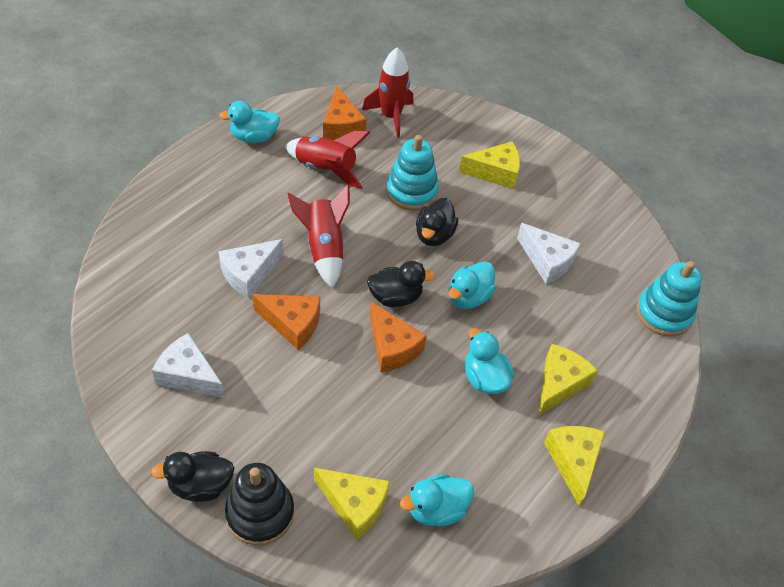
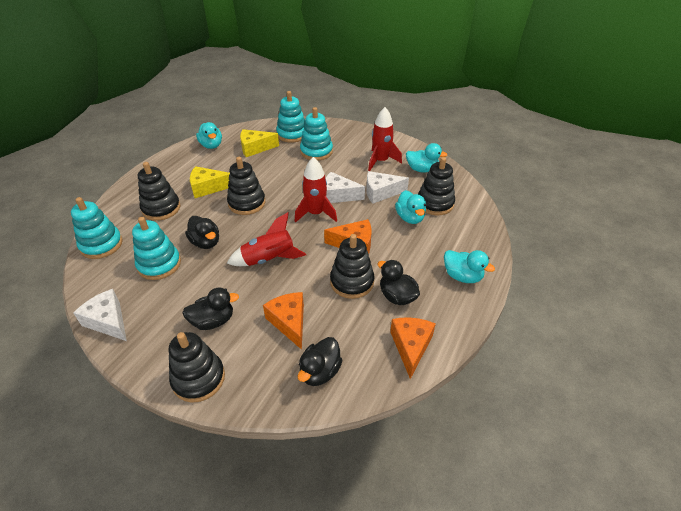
black duck: [151,451,234,502] [367,261,435,307] [416,198,458,246] = 3 -> [182,288,239,330] [185,216,219,249] [298,337,343,386] [377,260,420,305] = 4
black stacking toy: [225,463,294,546] = 1 -> [138,162,180,221] [169,332,225,403] [227,157,265,215] [330,234,374,299] [418,157,455,215] = 5
turquoise stacking toy: [386,135,439,211] [637,261,702,337] = 2 -> [71,197,123,259] [132,217,181,280] [276,91,306,143] [300,107,333,161] = 4
yellow cheese: [314,468,390,540] [459,141,520,189] [539,344,598,415] [544,426,605,506] = 4 -> [190,166,230,198] [240,129,279,157] = 2

